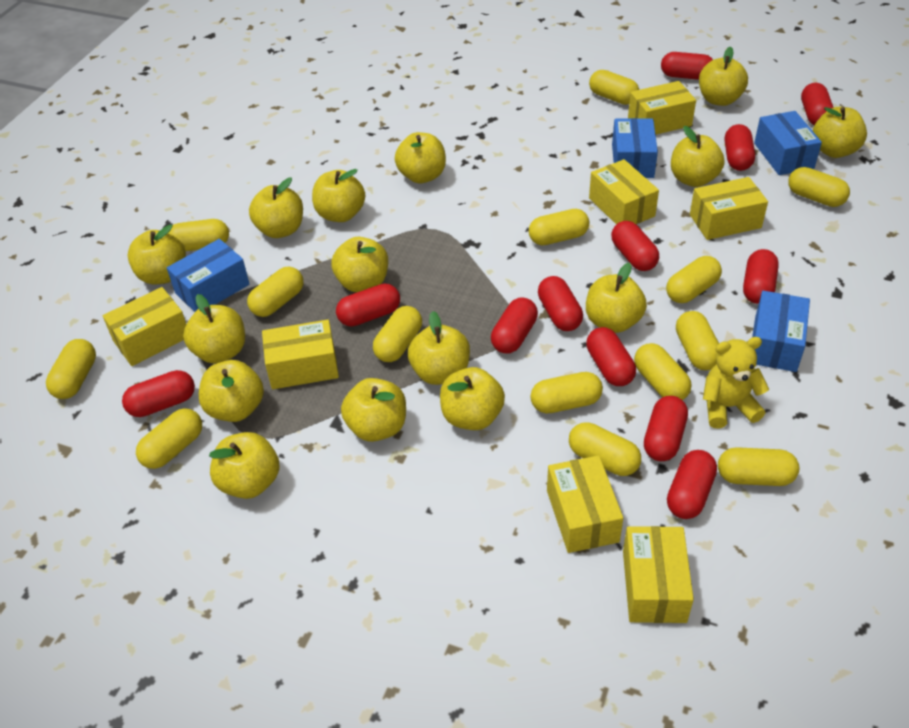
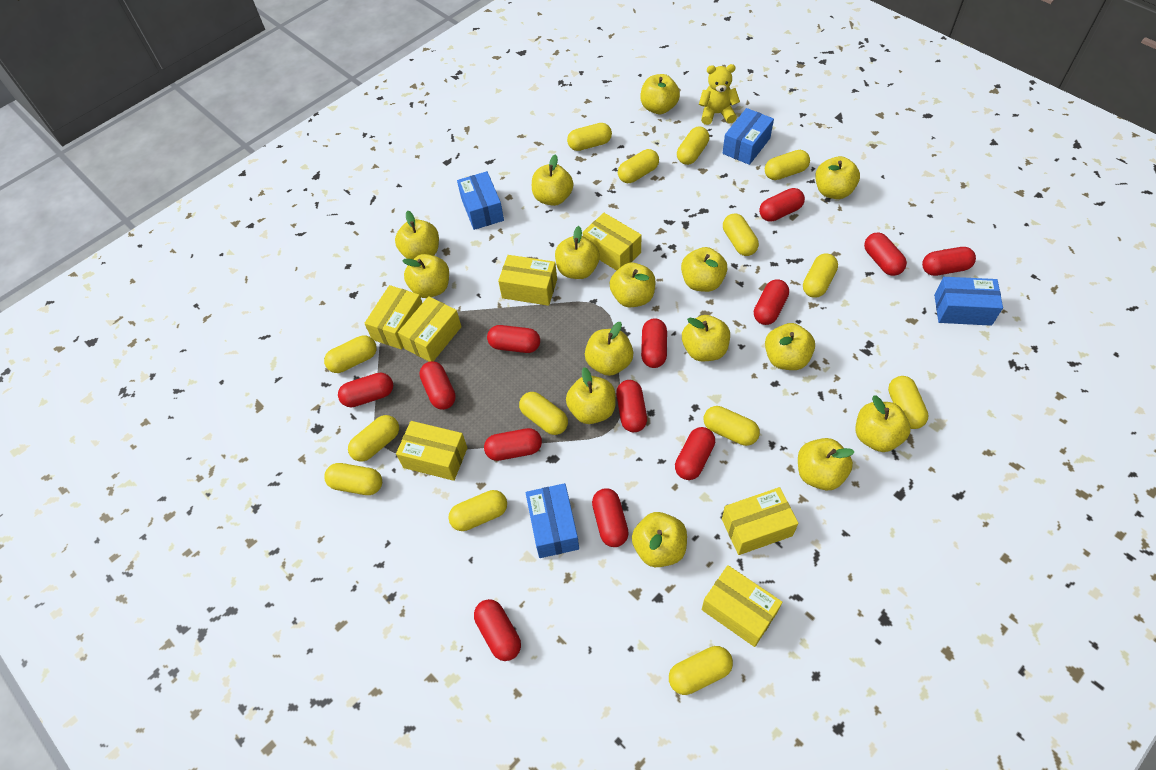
red capsule: [122,370,195,417] [336,283,400,327] [491,297,538,354] [538,276,583,331] [586,327,636,386] [611,221,659,271] [644,396,688,461] [661,52,713,80] [667,450,717,519] [725,124,755,171] [743,249,779,304] [801,83,834,125] = 12 -> [338,373,393,407] [419,361,456,410] [474,599,521,661] [484,428,542,461] [487,325,540,353] [592,488,629,547] [616,380,647,432] [641,318,667,368] [675,427,715,480] [754,280,789,325] [759,188,805,222] [864,233,907,276] [922,247,976,276] = 13

